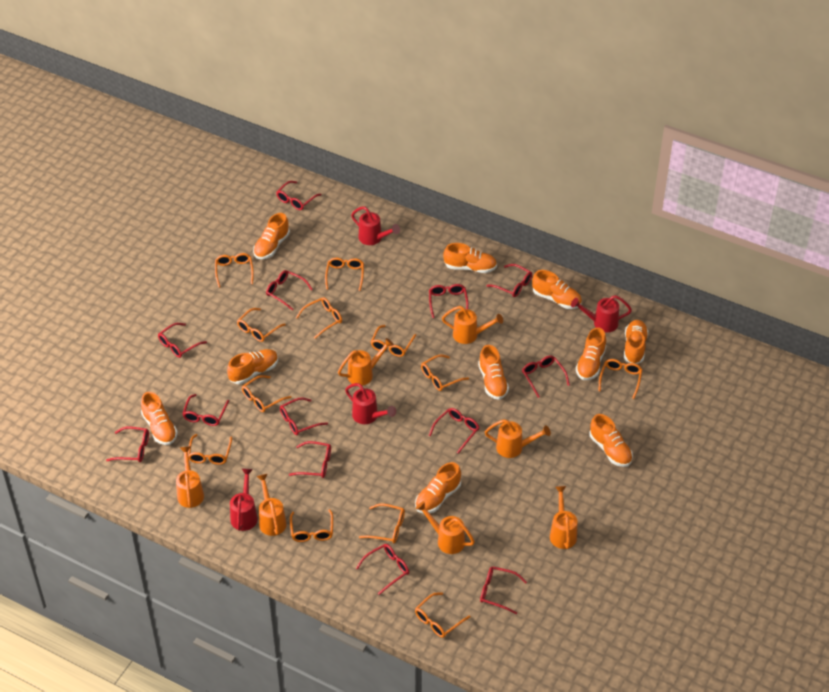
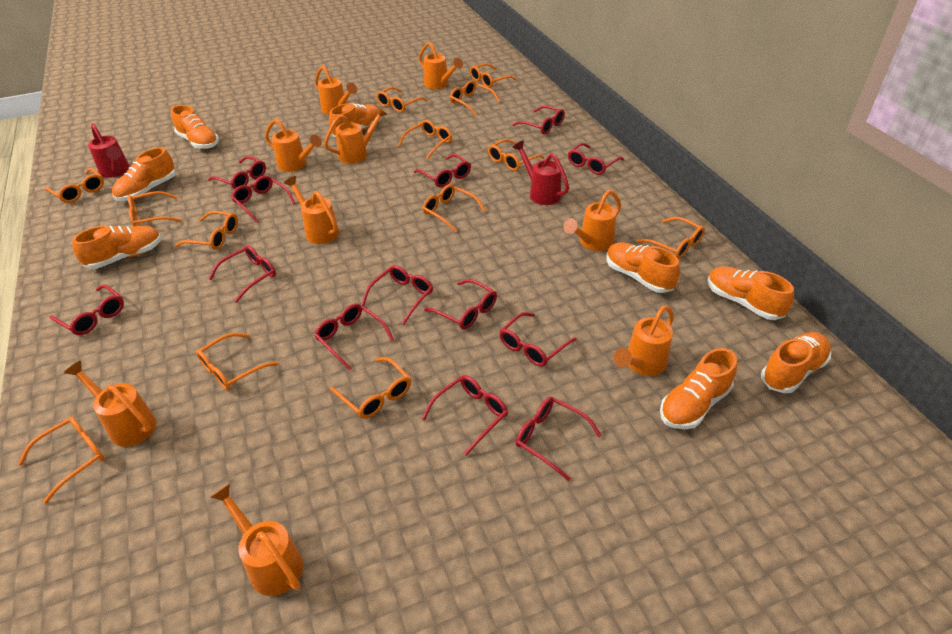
orange glasses: [188,434,232,465] [215,253,254,288] [237,308,286,342] [242,375,291,412] [290,509,333,542] [296,297,342,339] [325,258,364,291] [359,503,405,543] [371,325,416,357] [415,592,470,638] [421,354,469,391] [598,359,643,399] = 12 -> [18,416,105,504] [45,168,104,203] [128,191,182,227] [175,211,238,250] [196,333,278,390] [330,357,411,419] [376,87,427,113] [398,120,452,160] [422,184,486,233] [450,80,500,116] [470,63,517,88] [488,139,545,171] [637,217,705,259] = 13
orange shoe: [141,392,178,445] [227,349,278,384] [253,213,290,259] [415,462,461,513] [443,243,497,273] [478,345,509,400] [532,270,582,309] [576,328,606,380] [589,414,633,467] [624,320,648,364] = 10 -> [72,226,162,269] [112,147,176,201] [171,105,219,149] [329,103,381,137] [606,242,680,293] [660,348,737,429] [708,266,794,320] [761,332,831,393] = 8
orange watering can: [176,446,204,508] [256,474,287,536] [338,338,394,386] [415,501,475,554] [442,306,503,344] [485,419,551,458] [550,486,577,549] = 7 -> [64,360,156,447] [210,483,303,596] [265,118,322,172] [284,176,339,244] [315,66,357,115] [324,107,388,164] [419,42,463,89] [563,190,621,251] [613,305,674,376] = 9
red watering can: [230,469,258,531] [345,383,396,424] [351,206,400,245] [571,295,632,332] = 4 -> [88,123,130,178] [512,140,569,205] = 2

